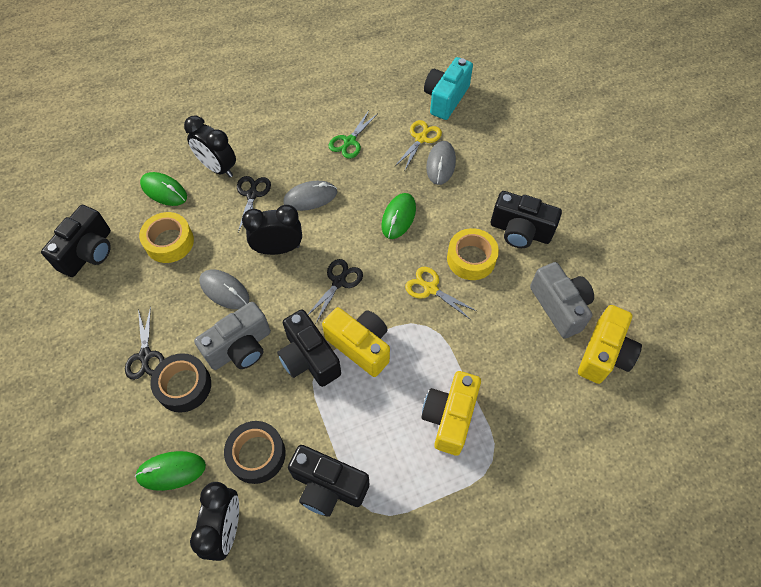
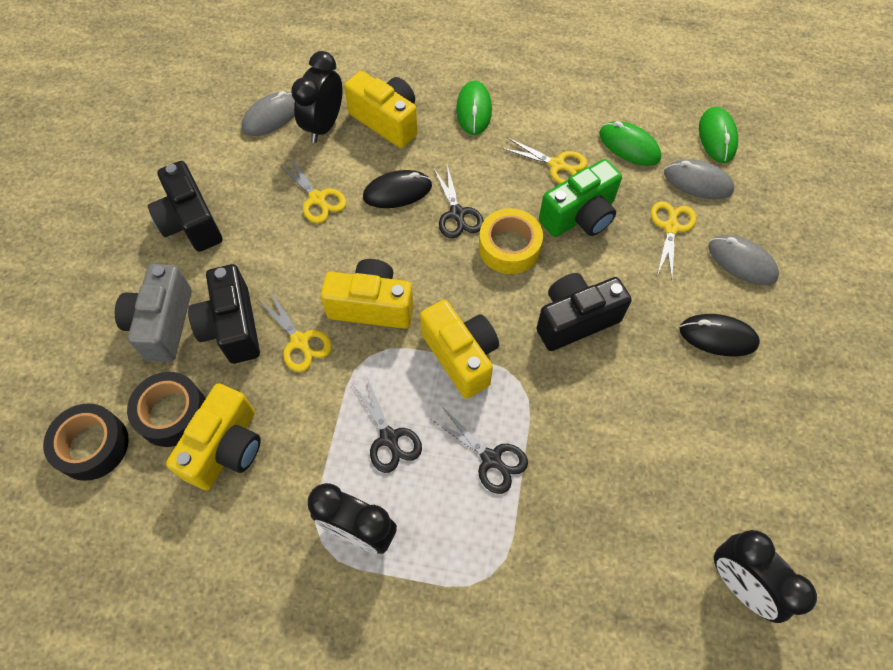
black camera: [41,205,111,277] [277,309,341,387] [288,445,369,517] [491,191,562,248] = 4 -> [148,161,223,252] [188,264,260,364] [537,273,632,351] = 3
black mouse: none = 0 -> [363,170,432,208] [679,314,760,356] = 2
green camera: none = 0 -> [539,159,622,237] = 1
green scissors: [328,111,377,159] = 1 -> none = 0
grey camera: [194,302,271,370] [530,262,594,339] = 2 -> [115,264,192,362] = 1
turquoise camera: [424,57,473,120] = 1 -> none = 0
yellow camera: [322,307,390,377] [421,371,481,456] [578,305,642,384] = 3 -> [166,383,261,490] [321,259,414,329] [344,71,418,148] [420,300,499,399] = 4
yellow scissors: [395,120,442,170] [405,267,477,320] = 2 -> [257,292,332,372] [278,157,347,223] [501,137,588,184] [651,201,696,279] = 4
yellow tape: [139,212,194,263] [447,228,499,280] = 2 -> [479,208,543,274] = 1

